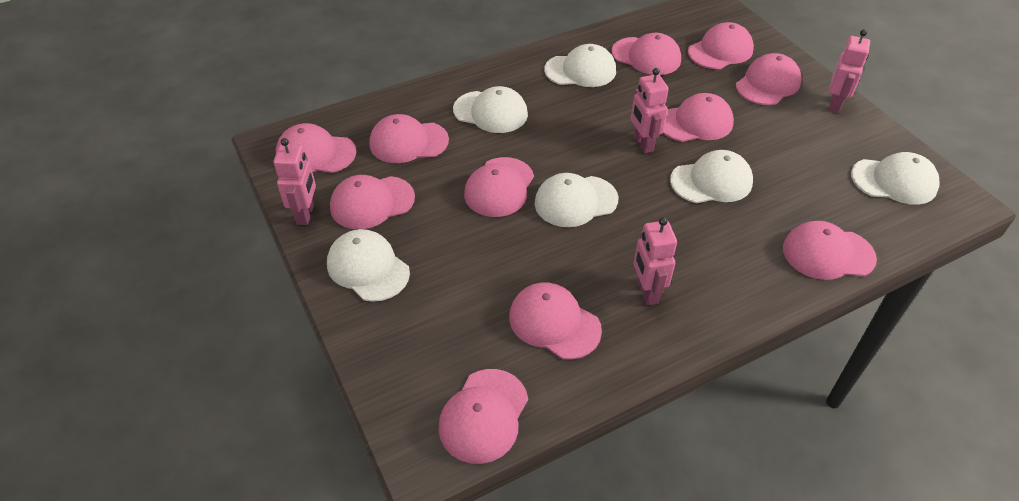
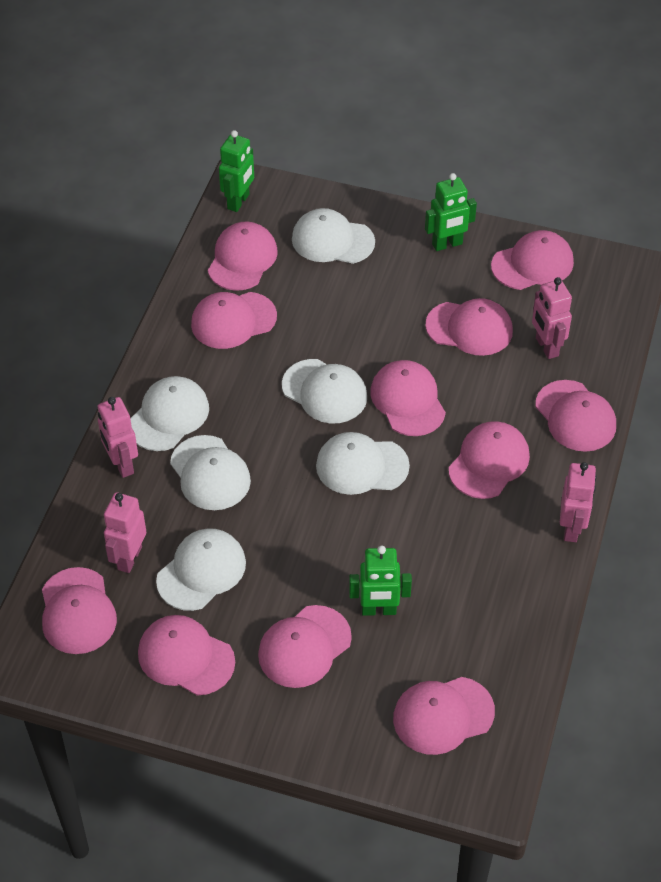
green robot: none = 0 -> [219,130,254,212] [349,546,412,616] [425,173,477,251] = 3

